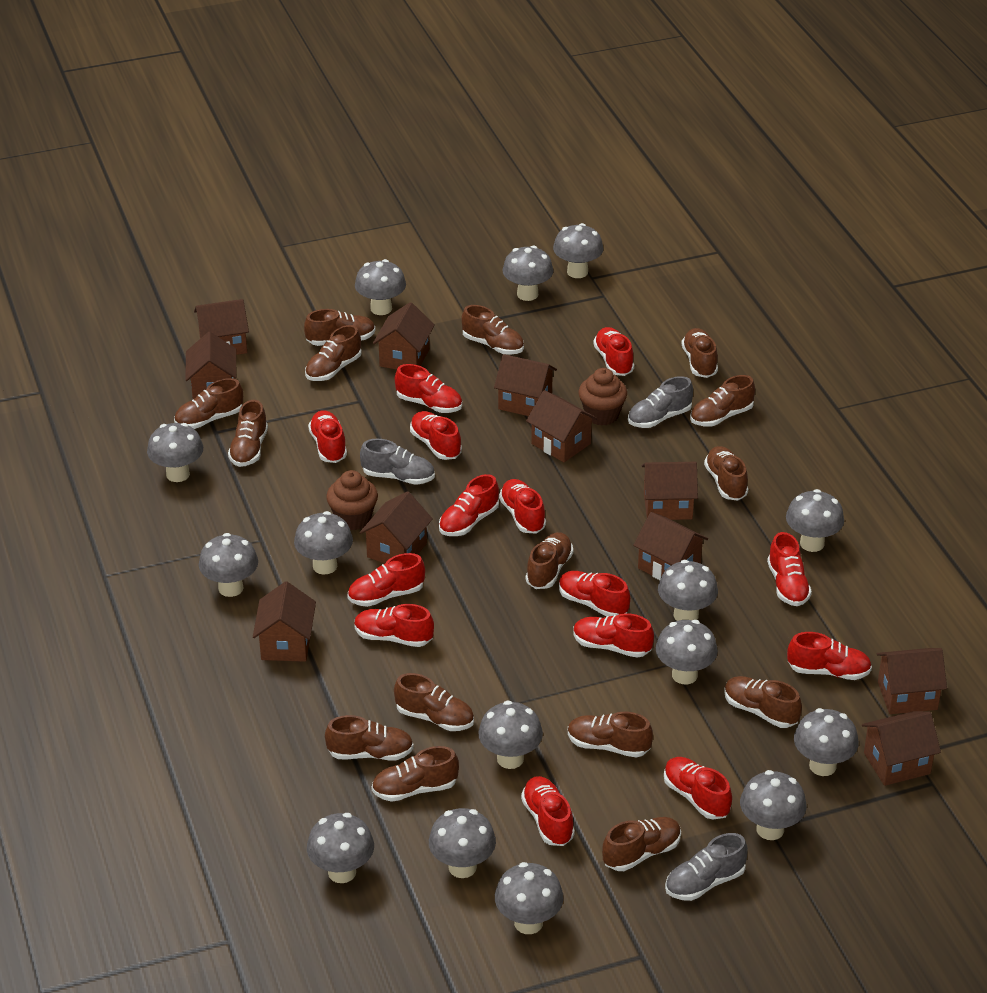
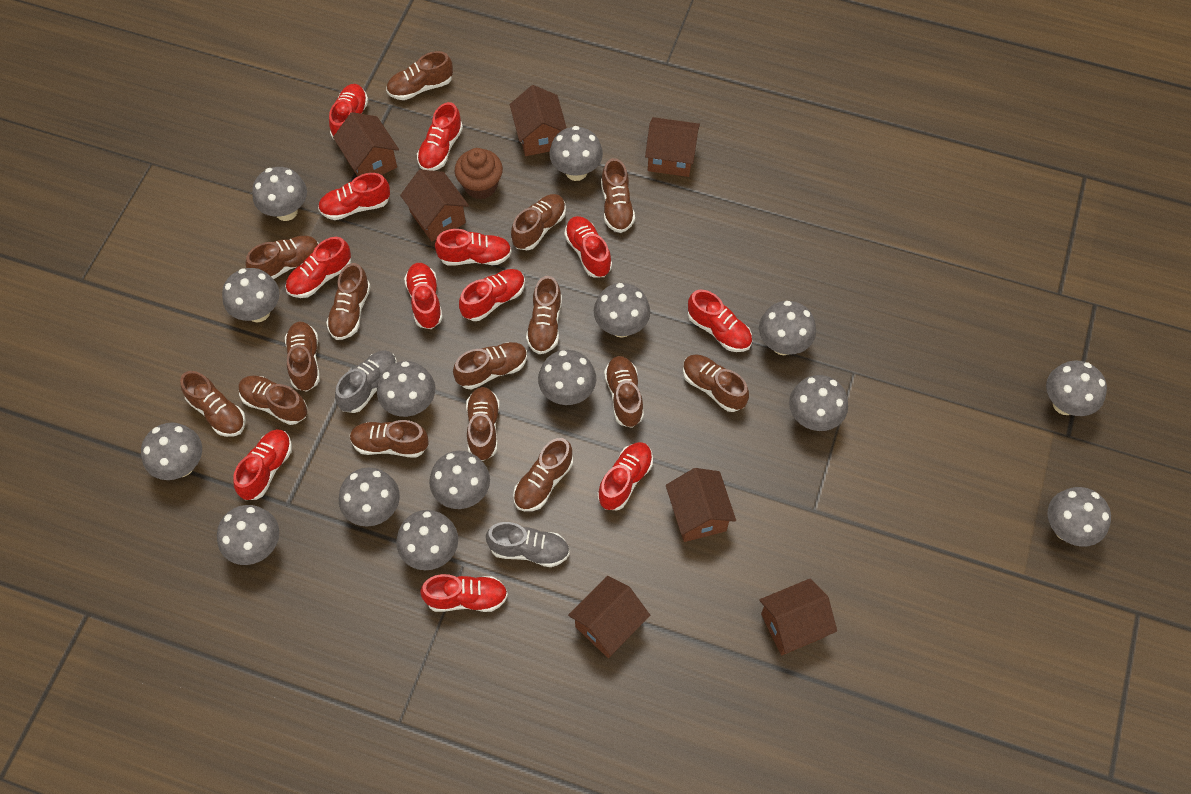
brown cupcake: [326,470,378,530] [579,368,627,425] = 2 -> [455,148,503,199] = 1
brown house: [185,332,236,400] [194,299,249,355] [253,581,316,662] [359,491,433,563] [373,302,435,370] [494,354,557,416] [526,390,597,462] [633,512,708,580] [642,462,698,520] [862,711,941,786] [877,648,947,714] = 11 -> [333,112,399,176] [400,169,469,242] [510,85,567,156] [568,576,650,658] [645,117,700,177] [666,468,736,542] [759,579,837,655] = 7
grey shoe: [360,439,435,485] [628,376,693,428] [665,833,748,901] = 3 -> [335,350,397,413] [486,522,570,567] = 2
red shoe: [308,410,347,463] [347,553,425,607] [354,604,434,647] [395,364,462,413] [410,411,462,460] [439,474,499,536] [499,479,546,533] [521,776,575,846] [559,571,630,616] [573,613,654,658] [593,327,634,376] [664,757,732,820] [767,532,812,606] [787,632,872,680] = 14 -> [233,429,292,500] [285,237,351,298] [318,173,390,220] [329,84,368,138] [404,263,443,329] [417,102,463,171] [420,574,508,612] [435,229,512,266] [459,269,525,321] [564,216,612,277] [598,442,653,510] [688,290,752,352] = 12

